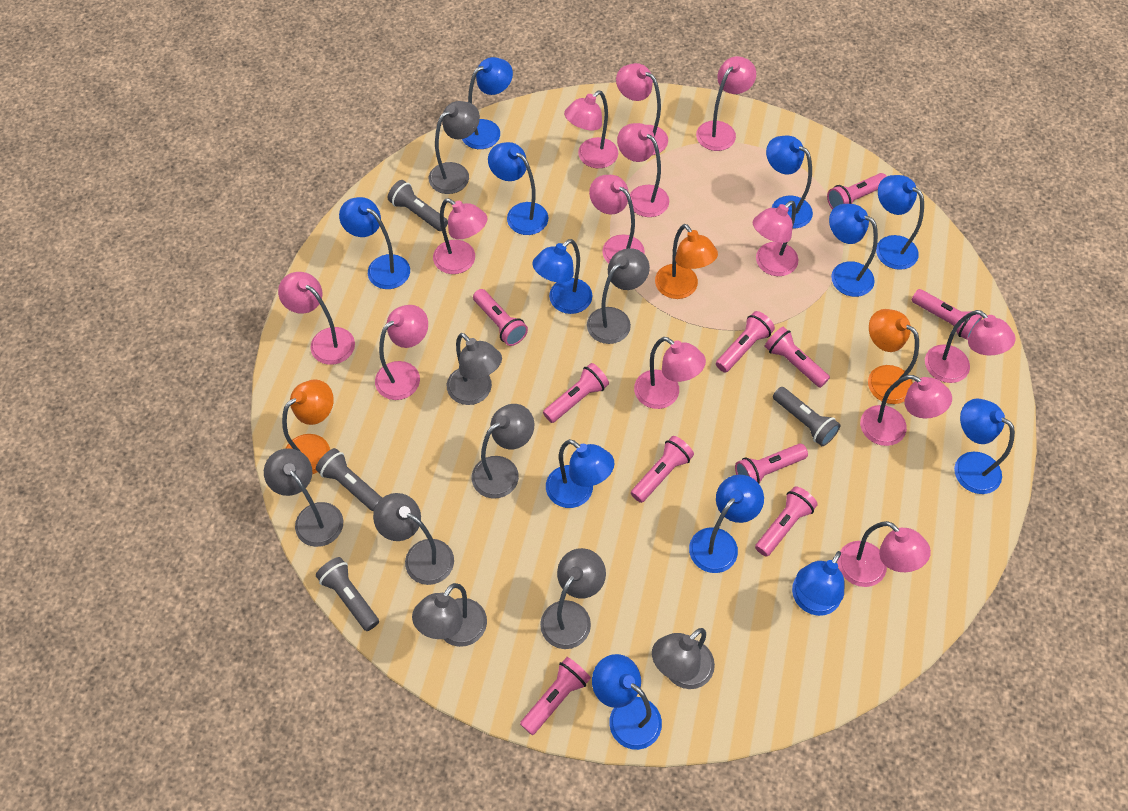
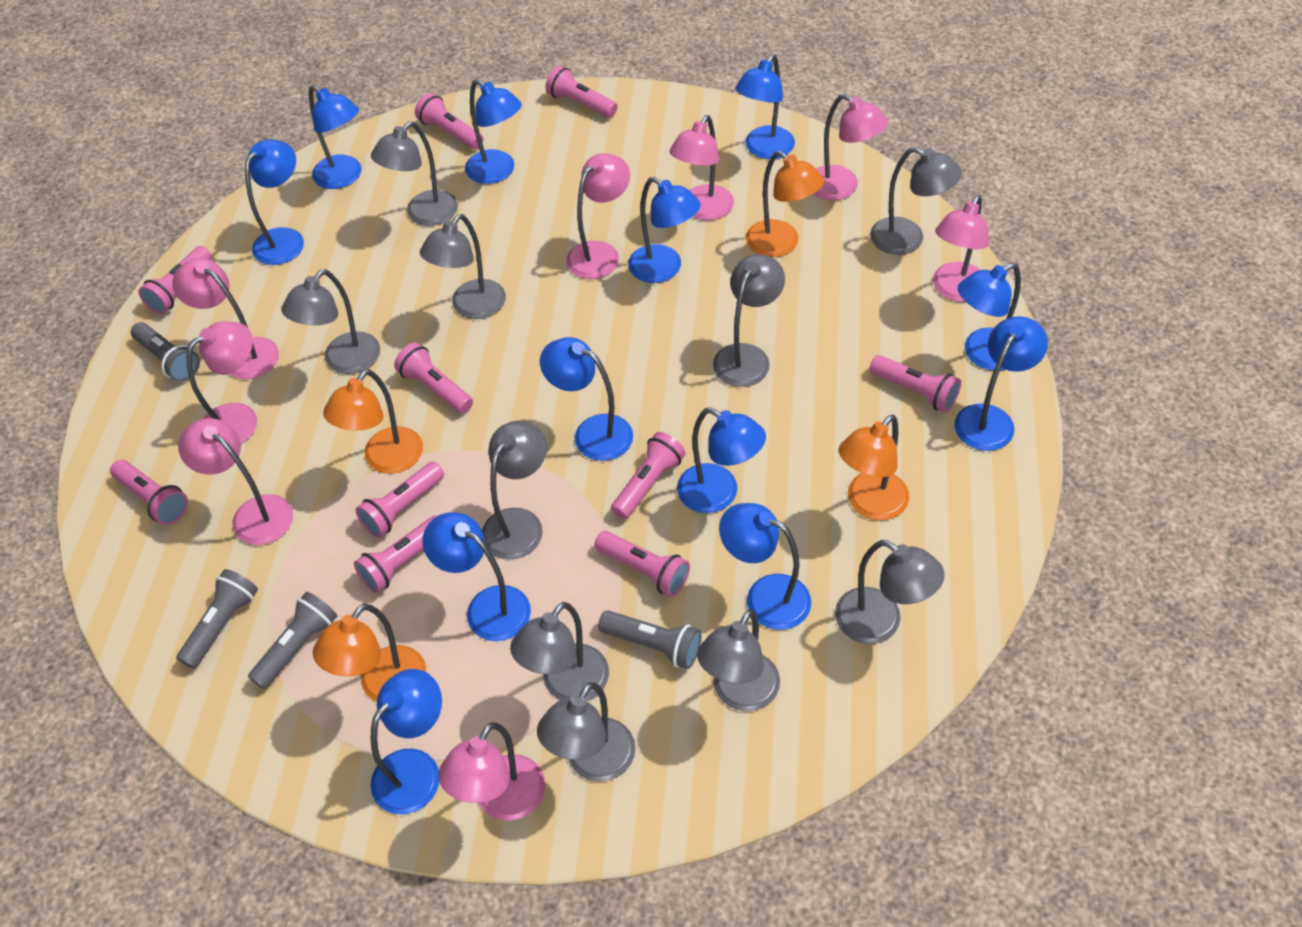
grey lamp: [264,448,344,547] [373,493,454,585] [412,583,487,647] [429,101,480,194] [447,333,502,405] [472,404,534,499] [540,548,606,649] [587,248,650,344] [652,628,715,689] = 9 -> [281,269,380,374] [371,121,458,226] [420,214,506,319] [482,420,547,560] [510,602,609,701] [537,682,635,782] [697,609,780,711] [713,254,785,387] [835,540,945,644] [870,147,962,255] = 10
orange lamp: [282,379,334,474] [655,224,718,299] [868,309,919,404] = 3 -> [313,604,426,702] [323,369,423,474] [746,151,824,257] [839,414,909,520] = 4
pink lamp: [278,272,355,365] [375,305,428,400] [433,198,488,274] [564,91,618,168] [589,175,645,263] [616,63,668,155] [617,123,669,217] [634,337,706,409] [696,56,756,151] [753,201,799,276] [838,521,931,587] [860,375,952,446] [925,310,1015,383] = 13 -> [172,258,279,379] [178,418,293,545] [187,321,257,444] [438,722,545,821] [566,153,630,279] [669,115,734,220] [814,94,888,200] [933,195,989,302] = 8

